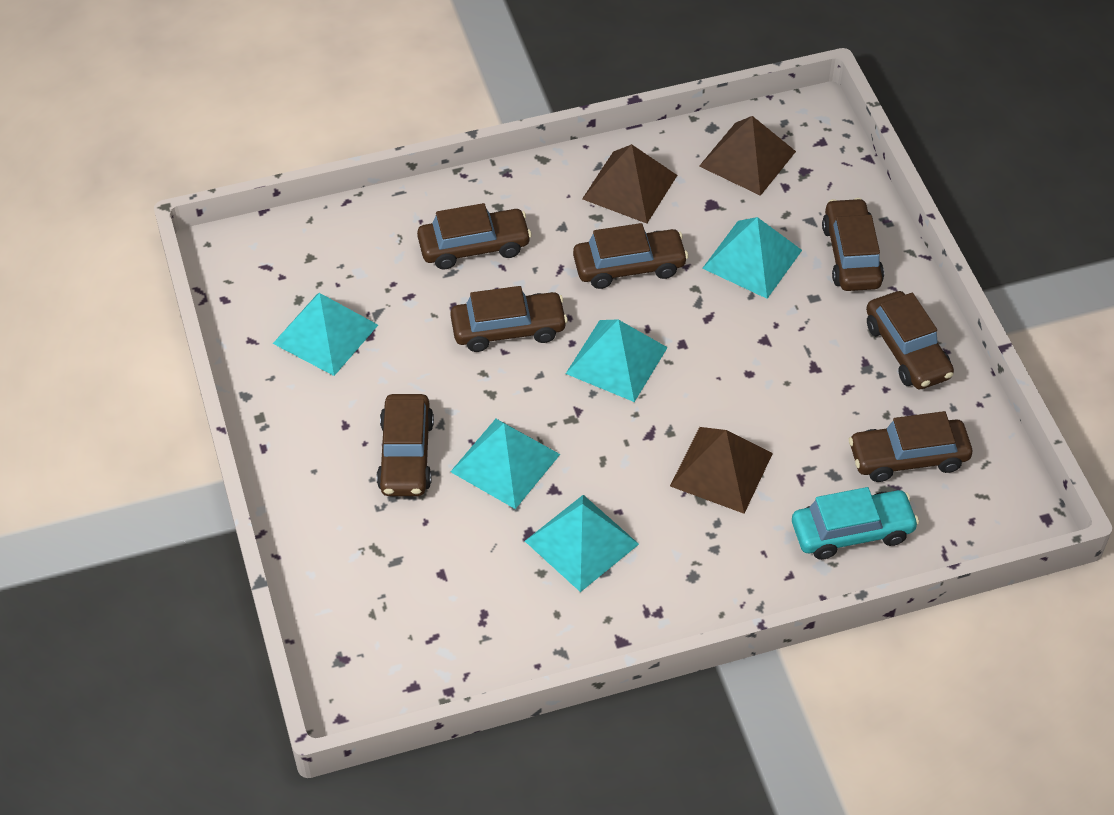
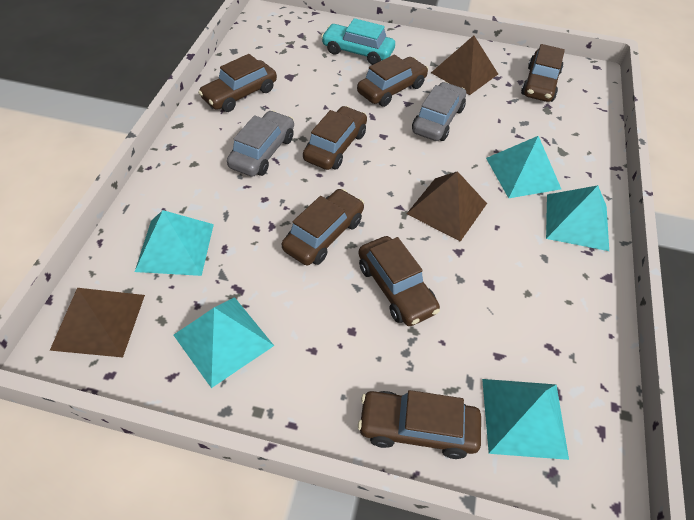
grey car: none = 0 -> [227,110,294,177] [412,82,466,141] = 2

